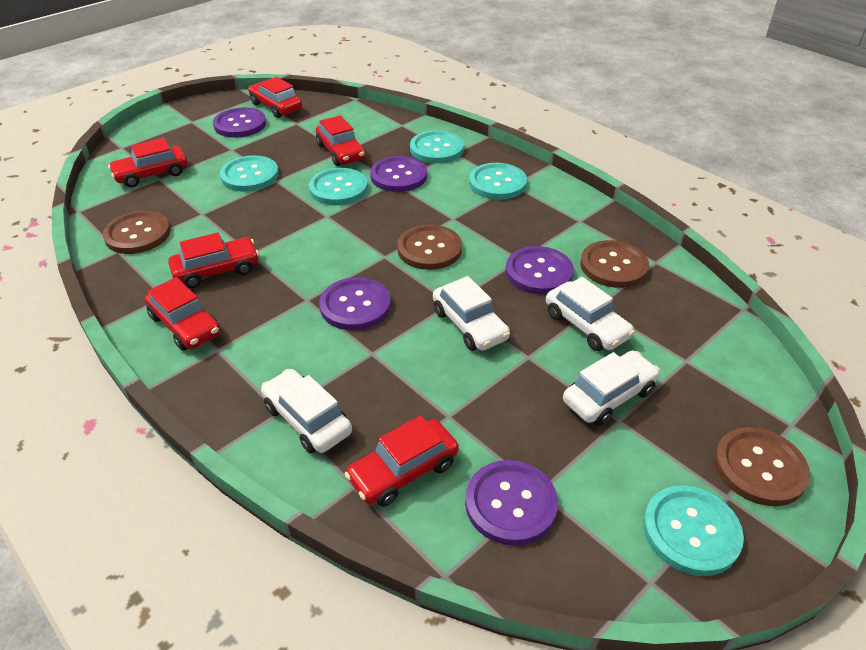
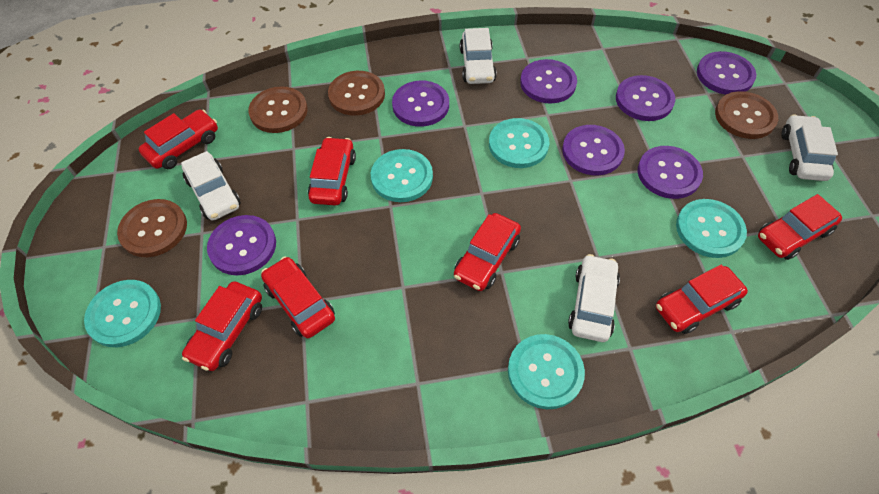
purple button: [213,107,266,138] [319,277,391,330] [370,156,427,192] [465,460,558,546] [506,246,574,294] = 5 -> [207,215,276,275] [392,81,449,127] [520,59,577,104] [562,125,625,175] [616,75,675,121] [638,146,703,199] [697,51,756,95] = 7
red car: [108,138,187,187] [145,277,220,351] [168,233,259,288] [248,77,302,118] [316,115,366,166] [345,415,459,507] = 6 -> [139,109,218,169] [182,281,262,371] [261,256,335,338] [308,137,356,205] [454,213,521,291] [656,265,748,334] [758,194,842,260] = 7

